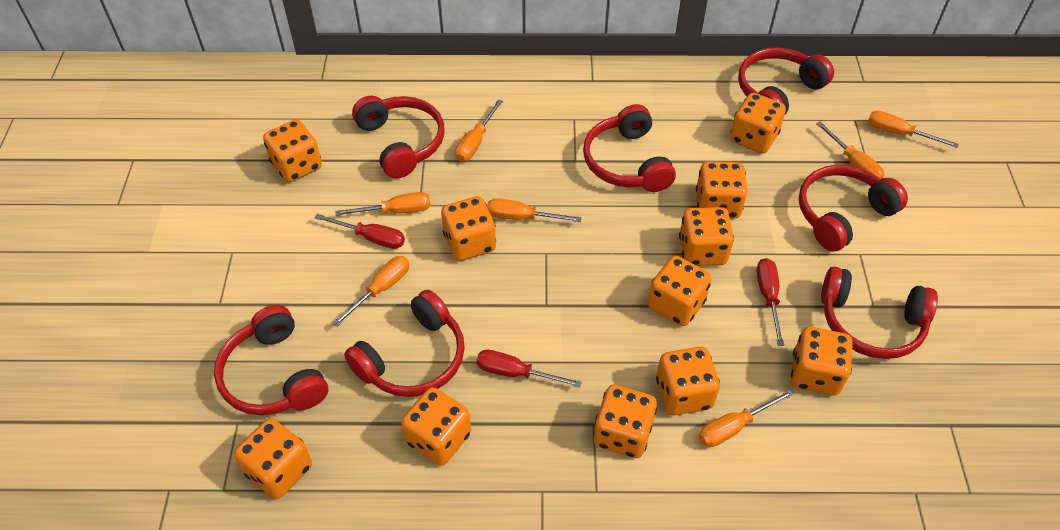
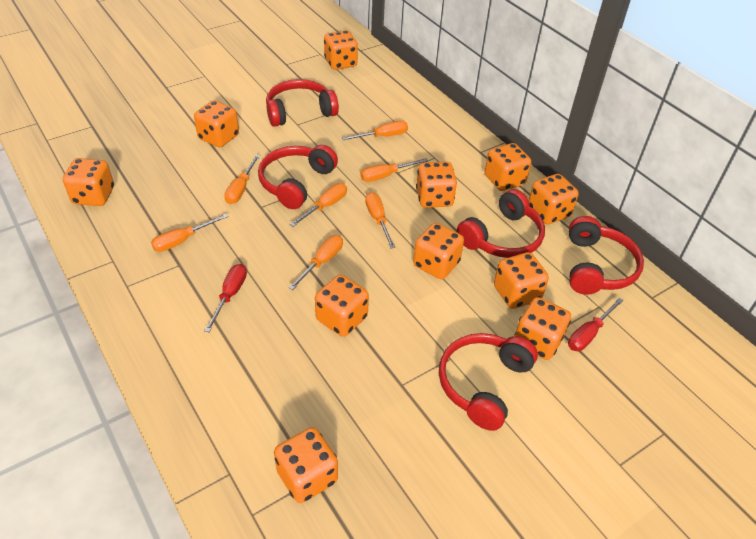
red headphones: [214,305,328,415] [344,290,465,397] [352,96,445,179] [583,104,676,192] [738,47,834,115] [799,165,908,252] [821,267,938,359] = 7 -> [258,145,338,209] [266,79,339,127] [439,333,538,431] [457,189,545,258] [569,216,644,295] = 5
red screwdriver: [314,214,405,249] [476,350,582,388] [756,258,784,346] = 3 -> [204,264,247,332] [568,298,624,351] = 2

